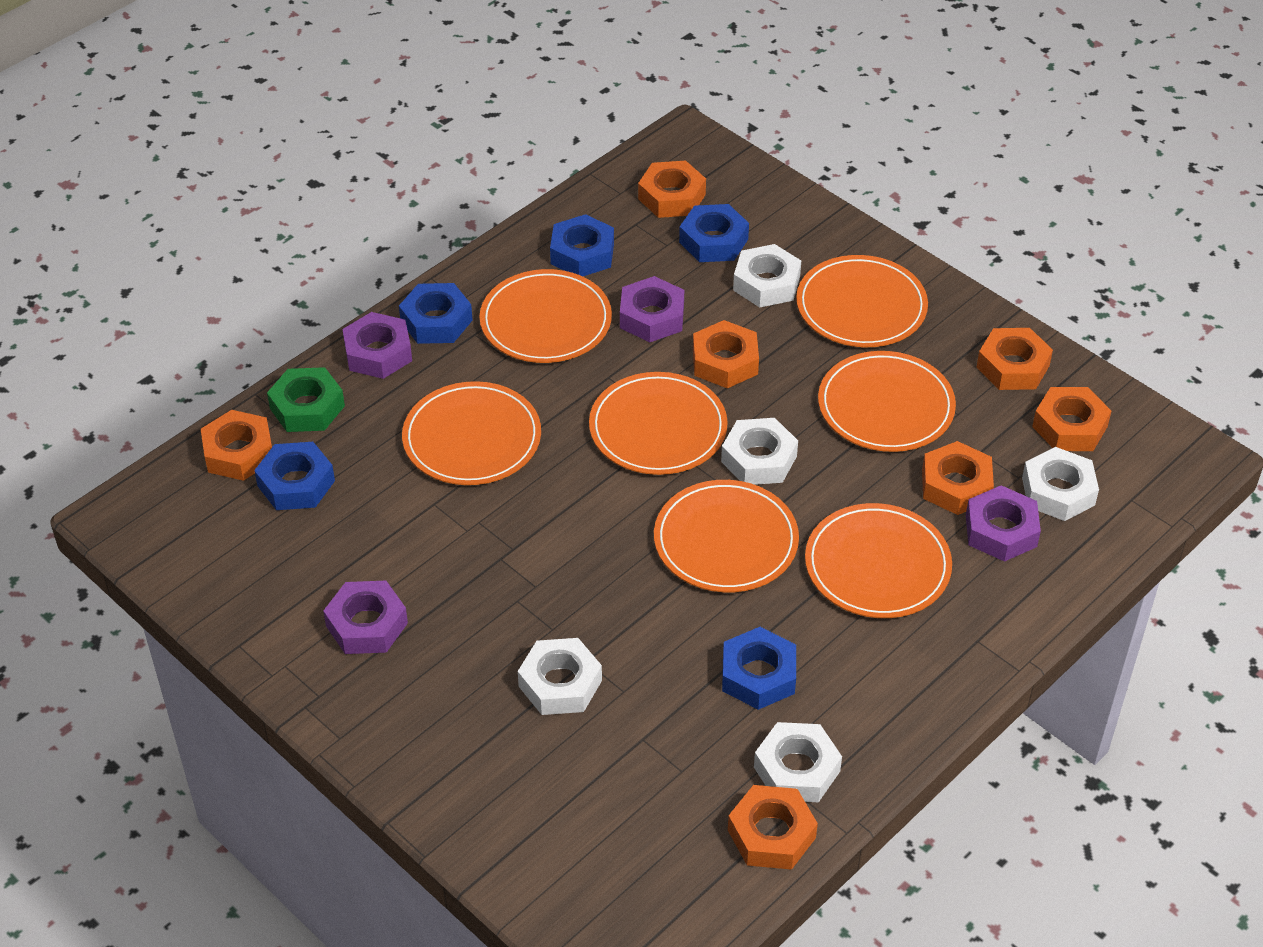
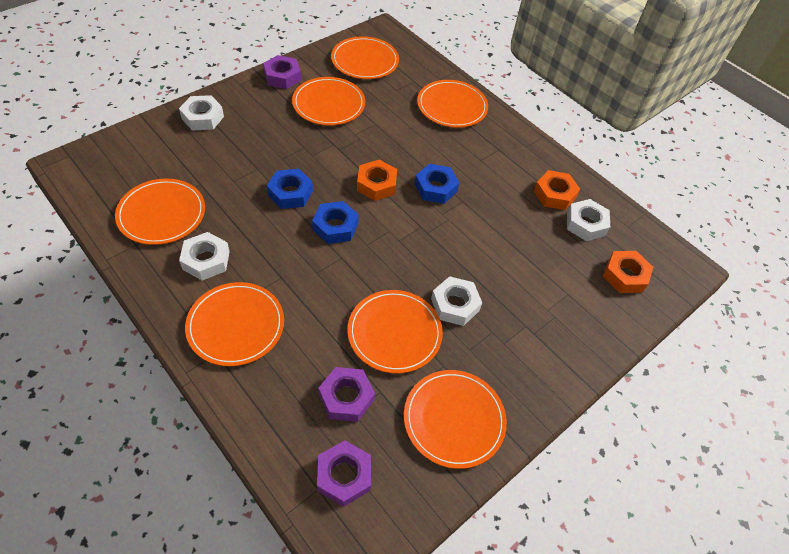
blue nut: [254,442,335,510] [399,283,473,344] [550,214,614,276] [679,204,749,262] [722,627,796,710] = 5 -> [267,169,313,209] [312,201,359,244] [415,164,459,204] = 3
green nut: [267,367,345,432] = 1 -> none = 0
orange nut: [201,410,272,481] [638,161,706,218] [693,320,759,388] [728,785,818,870] [922,441,994,515] [977,328,1053,390] [1032,387,1111,451] = 7 -> [357,160,397,201] [534,170,580,210] [603,251,653,293] = 3
purple nut: [323,581,408,654] [342,312,412,379] [620,276,684,342] [966,485,1041,562] = 4 -> [263,55,301,89] [317,440,371,507] [318,367,375,422] = 3
white nut: [518,638,602,715] [721,418,798,485] [733,244,801,307] [754,722,842,802] [1022,447,1099,521] = 5 -> [179,95,224,131] [179,232,230,281] [431,276,482,326] [567,199,610,241] = 4

